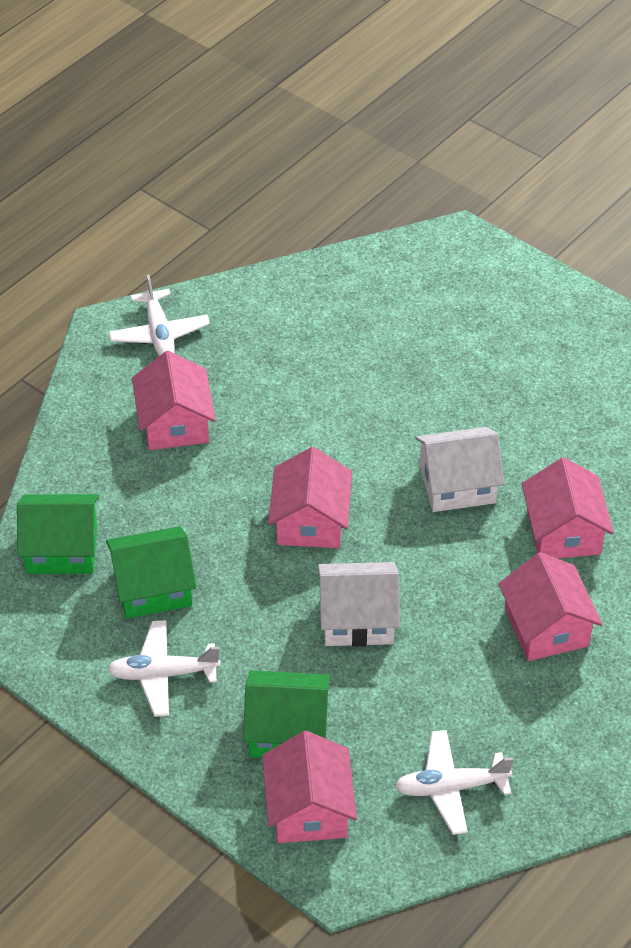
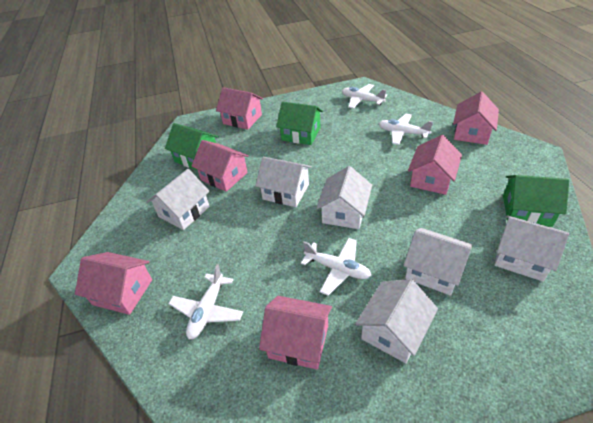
pink house: [132,351,216,450] [262,731,357,843] [268,447,352,548] [498,552,602,661] [522,457,614,559] = 5 -> [75,252,152,315] [191,140,249,192] [216,87,263,130] [259,296,332,370] [408,135,462,195] [453,91,499,145] = 6
white house: [318,562,400,647] [415,427,504,512] = 2 -> [147,169,210,230] [256,156,312,207] [316,166,372,229] [355,279,438,363] [403,228,472,296] [494,215,569,282] = 6
white plane: [107,620,221,717] [109,274,210,356] [395,730,514,835] = 3 -> [169,264,243,339] [301,238,371,296] [342,84,387,109] [379,114,433,145] = 4

